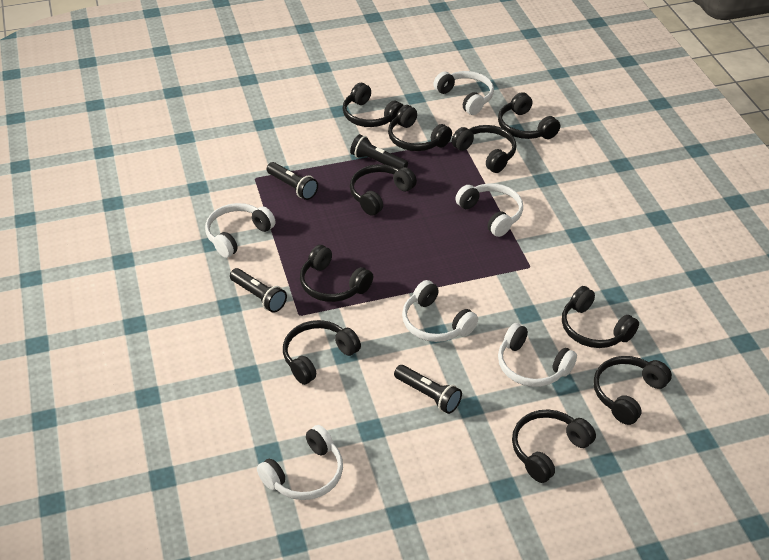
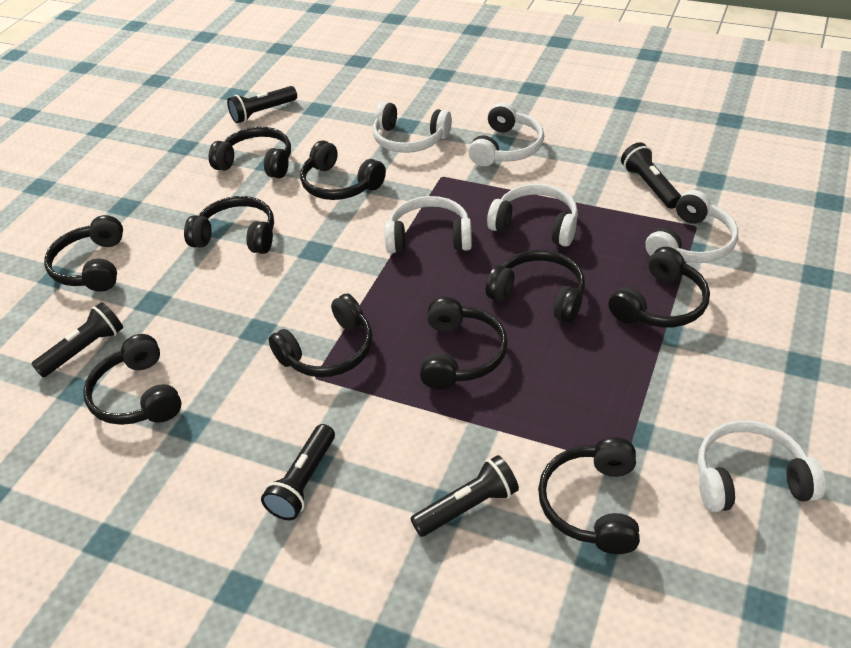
black flashlight: [230,268,287,313] [267,162,318,200] [350,134,408,169] [394,365,462,414] = 4 -> [31,302,123,377] [227,86,297,123] [261,424,335,520] [410,455,519,537] [621,142,681,209] = 5

